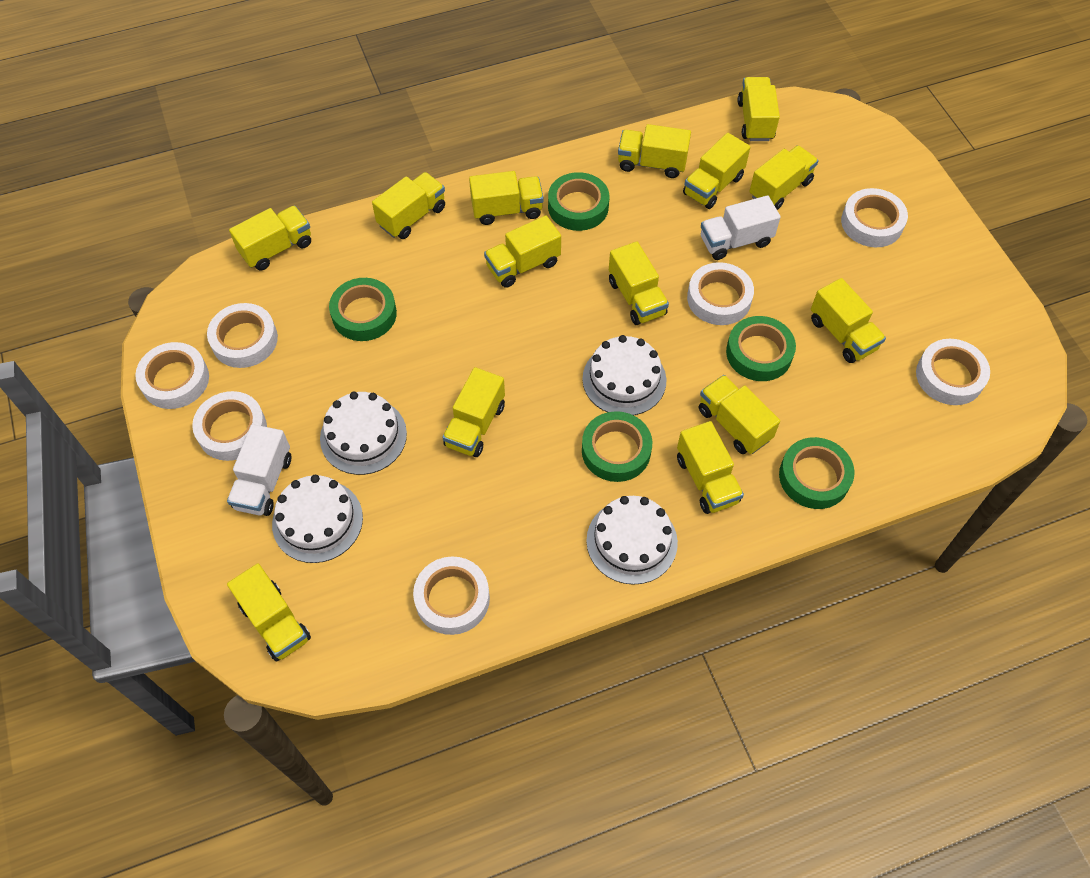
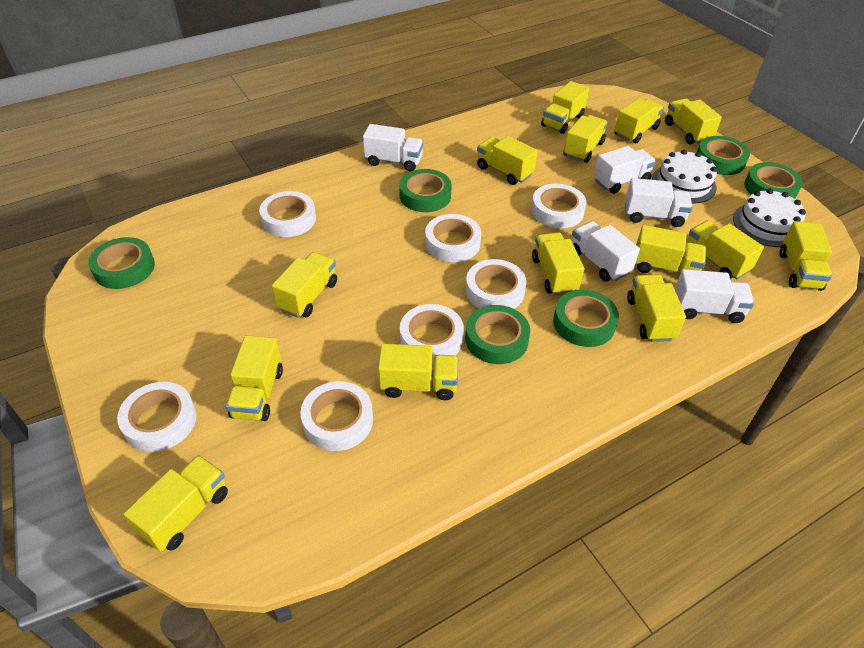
green tape: [329,278,397,341] [548,172,609,231] [582,411,652,482] [726,316,796,381] [779,437,854,509] = 5 -> [88,237,155,289] [399,169,452,212] [465,305,530,364] [553,290,619,347] [697,136,750,175] [744,162,803,199] = 6
white cake: [272,475,363,563] [320,392,407,475] [582,335,666,415] [586,496,678,585] = 4 -> [652,150,717,204] [733,189,806,247] = 2
white truck: [227,424,291,516] [701,195,781,260] = 2 -> [363,124,424,171] [572,221,640,282] [594,146,656,194] [625,178,692,227] [675,269,754,323] = 5

